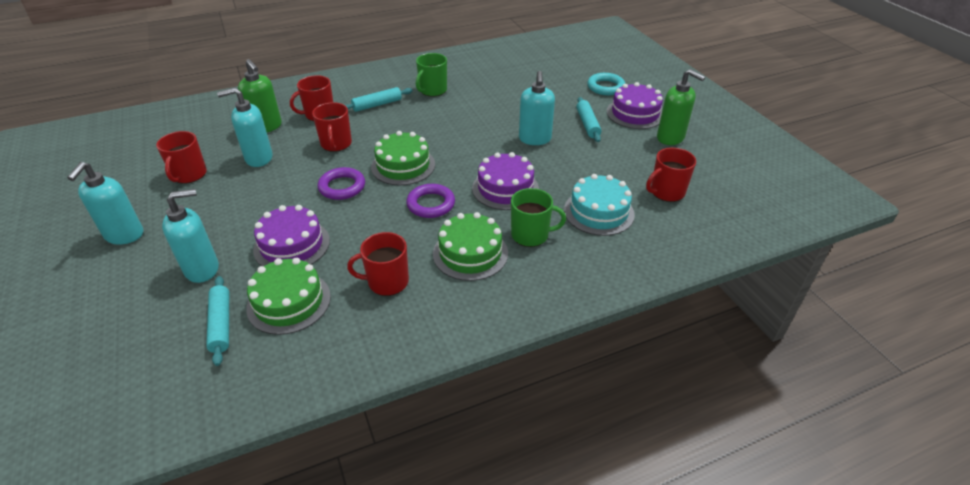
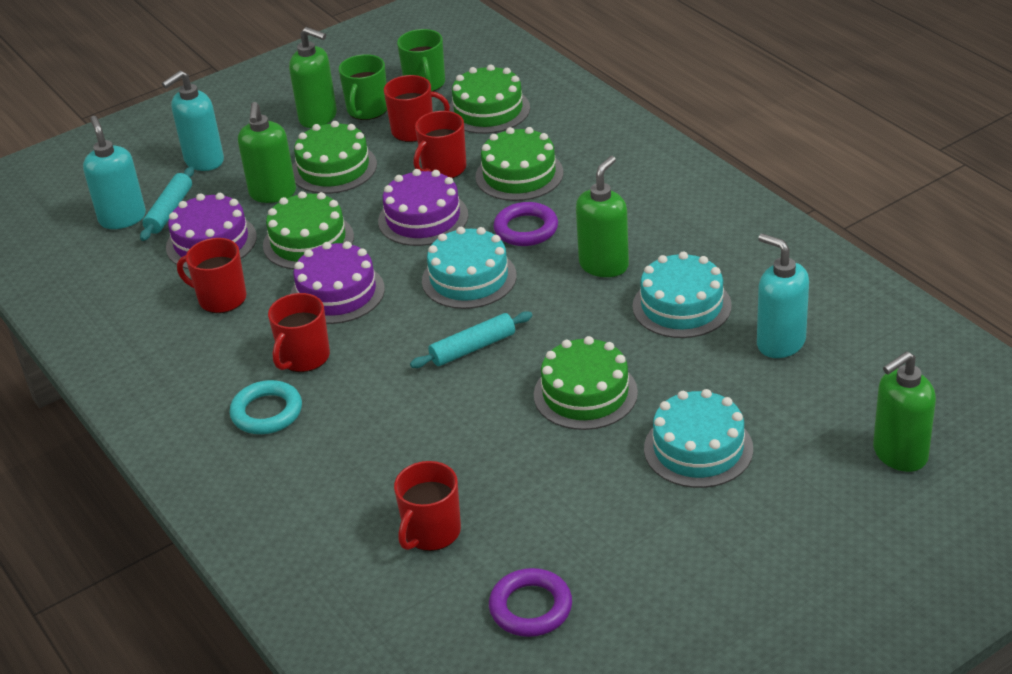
green cake: [246,258,331,335] [371,131,435,185] [433,212,508,281] = 3 -> [263,191,354,269] [292,121,377,194] [449,64,530,134] [476,127,563,201] [534,336,638,430] = 5
green soap dispenser: [238,59,282,133] [657,69,705,145] = 2 -> [238,102,296,203] [289,27,337,128] [576,156,629,277] [873,351,936,472] = 4
turquoise cake: [564,174,635,236] = 1 -> [422,227,517,309] [632,252,732,338] [644,389,753,488] = 3
turquoise rolling pin: [206,276,229,366] [345,87,413,112] [576,97,601,142] = 3 -> [140,167,194,241] [410,311,532,368] = 2
turquoise soap dispenser: [67,162,143,245] [162,189,219,283] [217,88,273,167] [519,71,555,145] = 4 -> [83,116,146,229] [162,71,224,171] [757,233,809,358] = 3

